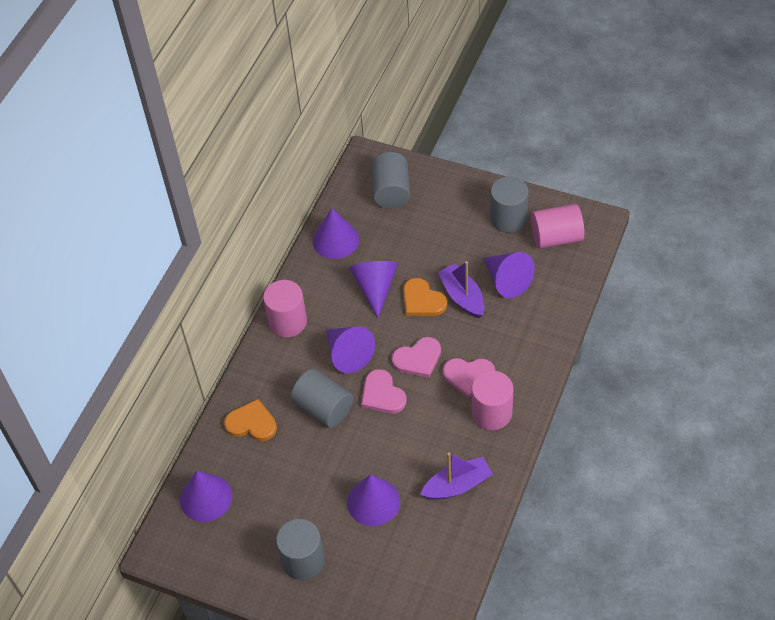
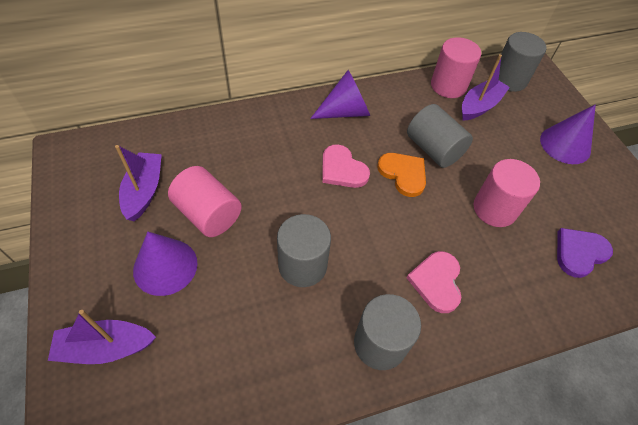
orange heart: [224,399,277,441] [403,278,447,316] = 2 -> [377,153,426,197] = 1
pink heart: [361,369,407,414] [392,337,441,378] [443,358,495,398] = 3 -> [322,144,370,188] [406,251,461,313] = 2
purple boat: [420,452,493,500] [438,261,484,318] = 2 -> [48,310,156,364] [115,145,162,221] [462,54,510,121] = 3
purple cone: [180,471,232,522] [313,208,359,259] [326,326,375,373] [347,474,400,526] [349,261,398,318] [484,252,535,298] = 6 -> [133,232,198,296] [310,70,370,119] [540,104,596,164] = 3
purple heart: none = 0 -> [557,228,613,278] = 1

